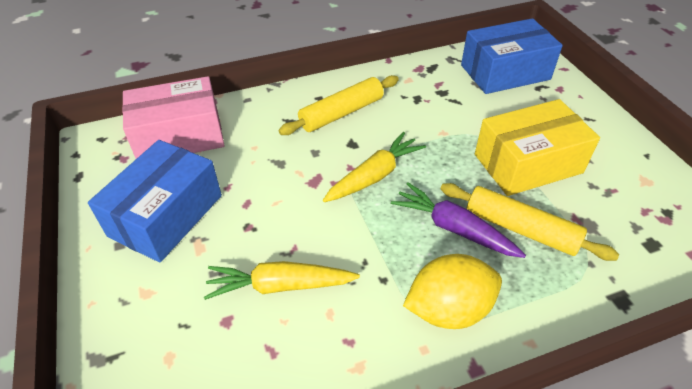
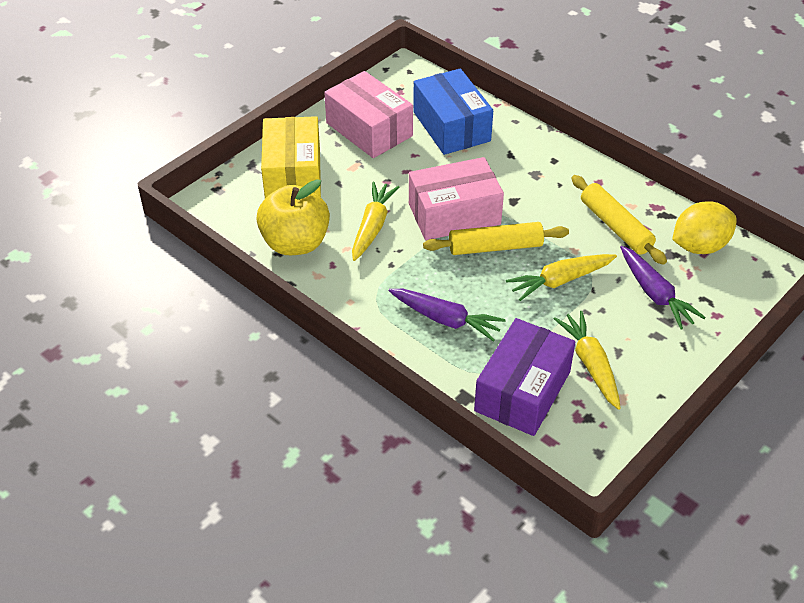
blue box: [88,140,222,262] [461,18,563,94] = 2 -> [413,68,493,155] = 1
pink box: [122,76,225,159] = 1 -> [324,71,413,158] [409,157,504,240] = 2
purple box: none = 0 -> [474,318,575,436] = 1
purple carrot: [391,182,526,258] = 1 -> [389,289,506,342] [620,246,706,330] = 2
yellow apple: none = 0 -> [256,179,330,255] = 1
yellow carrot: [204,261,360,300] [323,132,426,202] = 2 -> [352,182,399,261] [506,254,617,301] [554,311,621,410] = 3

